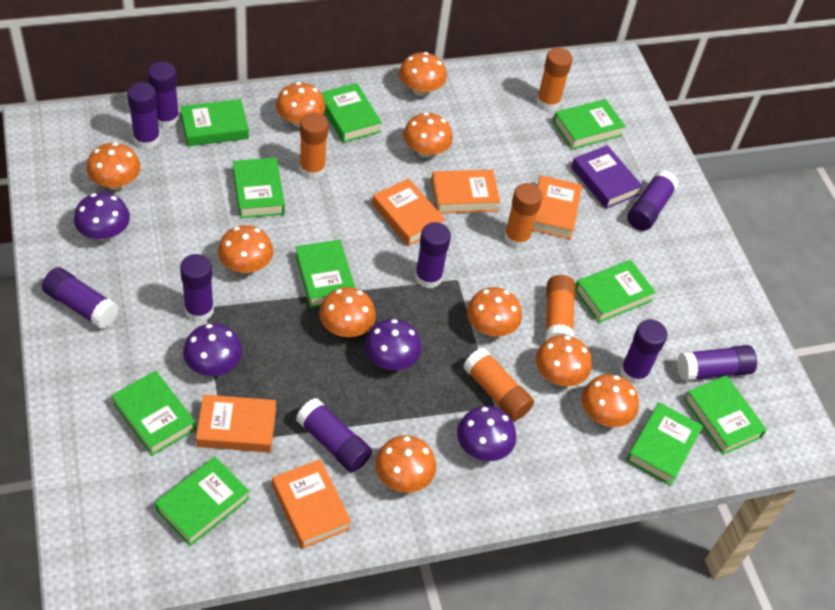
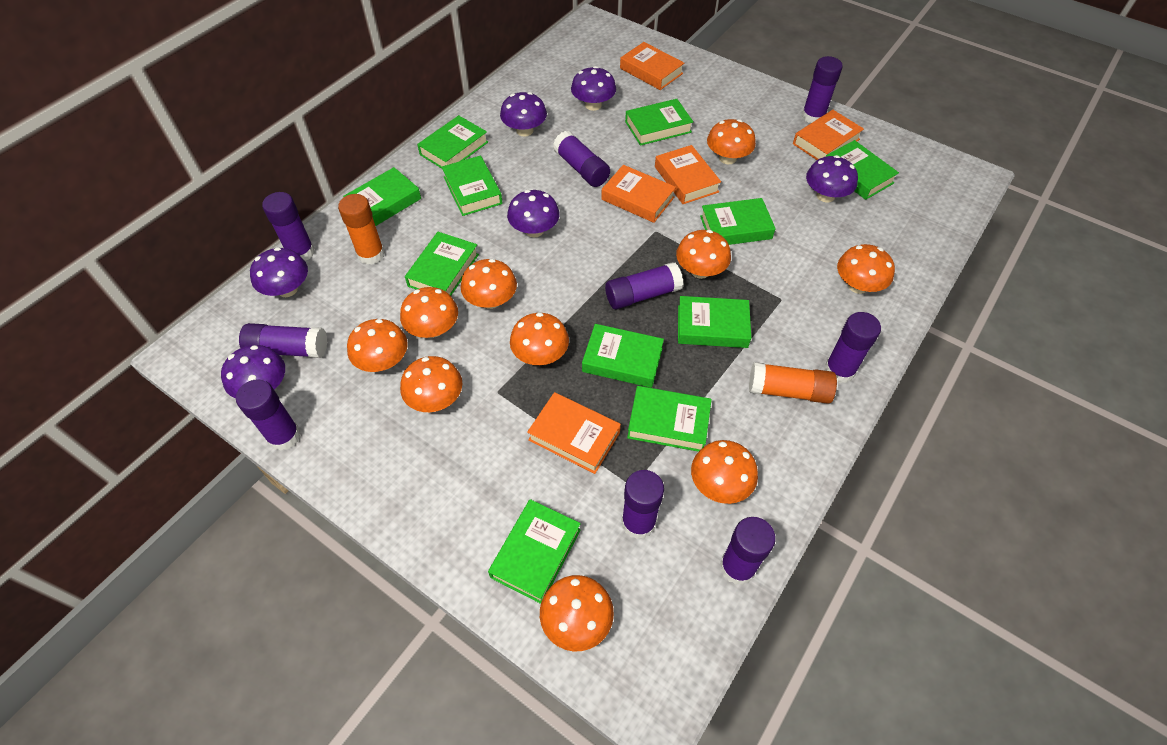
green book: [111,371,196,456] [155,457,250,546] [180,99,249,146] [233,158,285,218] [295,240,355,308] [321,83,382,143] [553,99,626,149] [575,260,656,323] [626,402,703,486] [684,375,767,455] = 10 -> [343,167,421,226] [405,232,479,296] [417,115,488,169] [442,156,502,216] [488,499,581,604] [582,324,664,388] [625,99,693,146] [627,386,712,452] [678,296,751,348] [700,198,776,245] [825,140,899,200] = 11
orange glue stick: [299,113,328,179] [463,348,534,421] [504,183,543,248] [536,48,573,111] [545,275,576,341] = 5 -> [338,194,385,265] [749,362,837,404] = 2
purple book: [571,145,643,209] = 1 -> none = 0
purple mushroom: [74,192,130,241] [183,323,242,376] [364,319,422,370] [457,406,516,461] = 4 -> [221,345,285,399] [250,247,308,297] [500,92,547,137] [507,190,560,237] [571,66,616,111] [806,155,858,202] = 6

